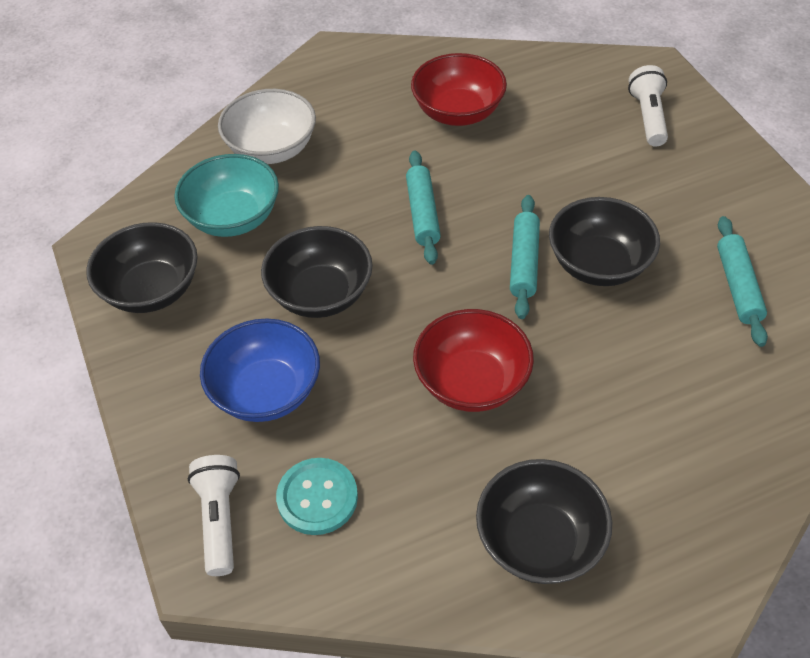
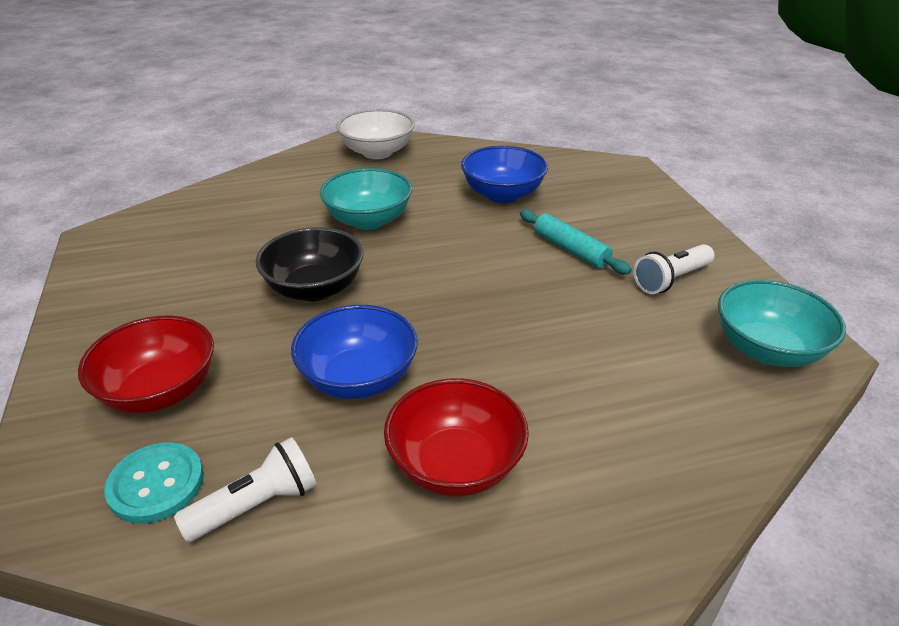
black bowl: [86,222,198,313] [261,226,373,318] [476,459,612,584] [549,197,660,286] = 4 -> [256,227,364,301] = 1
blue bowl: [200,319,320,422] = 1 -> [291,305,418,399] [461,146,548,203] = 2
turquoise bowl: [174,154,279,237] = 1 -> [320,168,412,230] [718,280,846,367] = 2
turquoise rolling pin: [406,151,441,265] [510,195,540,319] [717,216,768,347] = 3 -> [520,209,632,274] = 1

